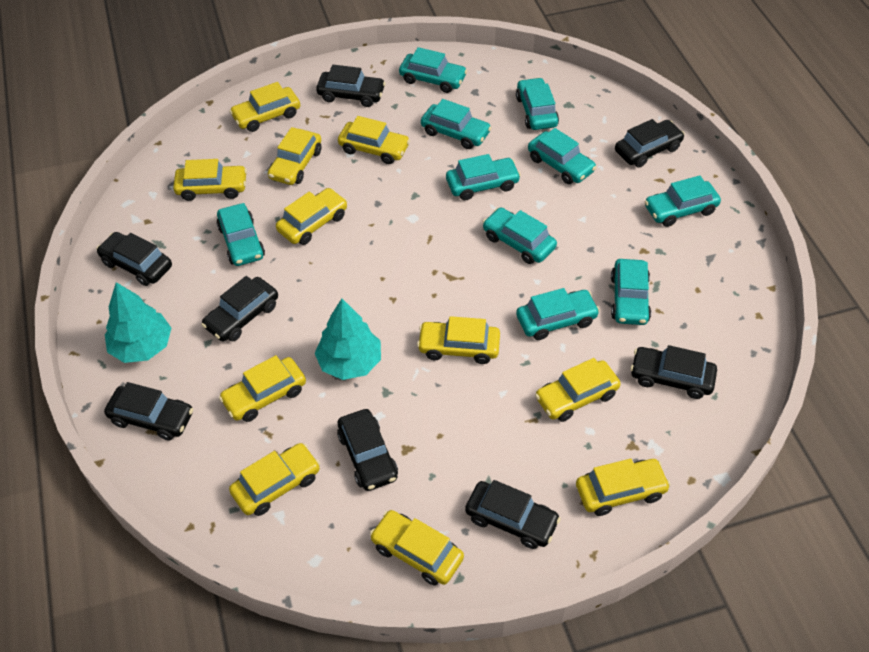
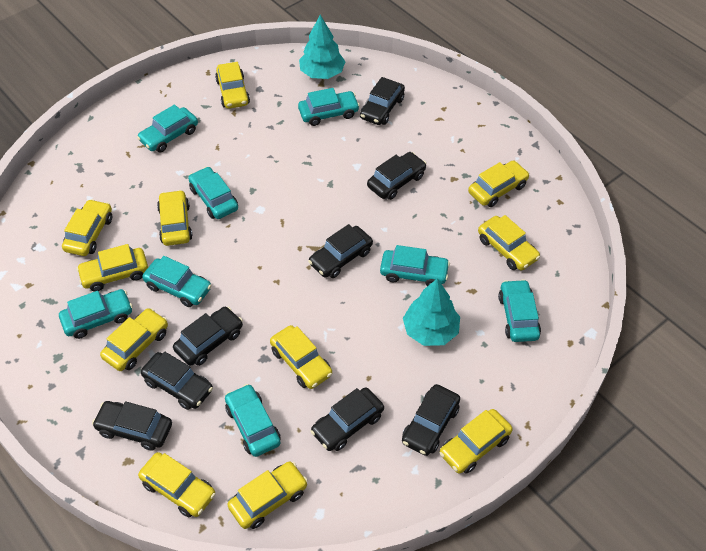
turquoise car: [216,203,265,266] [399,47,467,93] [421,99,492,149] [446,154,521,200] [483,208,557,264] [516,77,559,130] [516,288,600,340] [528,128,596,184] [611,259,651,325] [644,175,721,227] = 10 -> [59,289,133,339] [137,104,198,153] [142,256,212,307] [188,167,238,219] [225,384,281,457] [298,88,360,126] [380,245,450,286] [498,279,541,342] = 8

